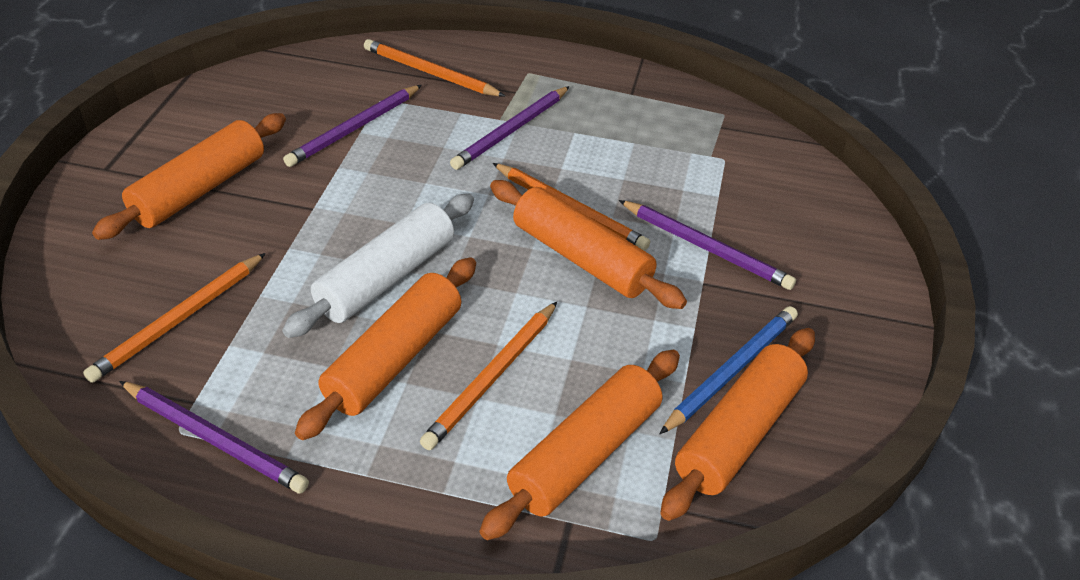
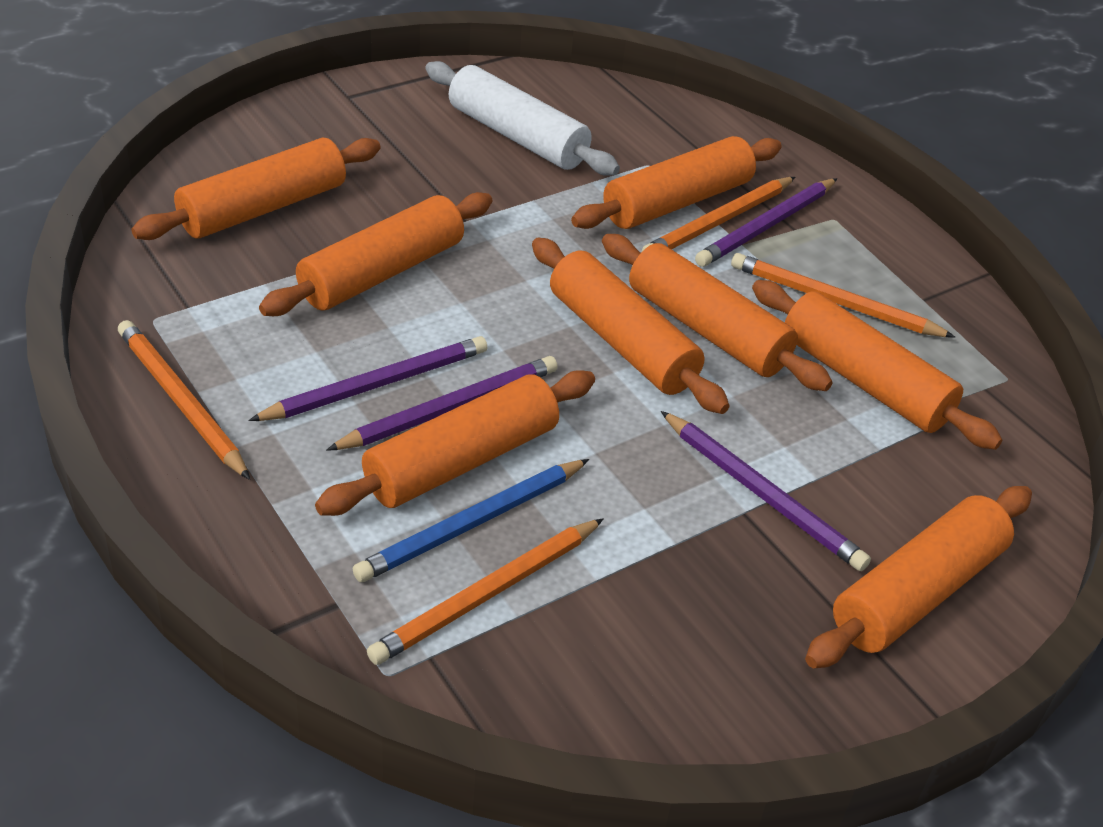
orange rolling pin: [92,113,286,240] [295,257,476,440] [480,350,680,540] [490,180,687,309] [660,328,815,521] = 5 -> [131,137,381,240] [259,192,492,316] [315,370,595,516] [532,237,730,414] [571,136,782,229] [602,234,833,391] [752,280,1002,450] [805,486,1032,669] = 8

